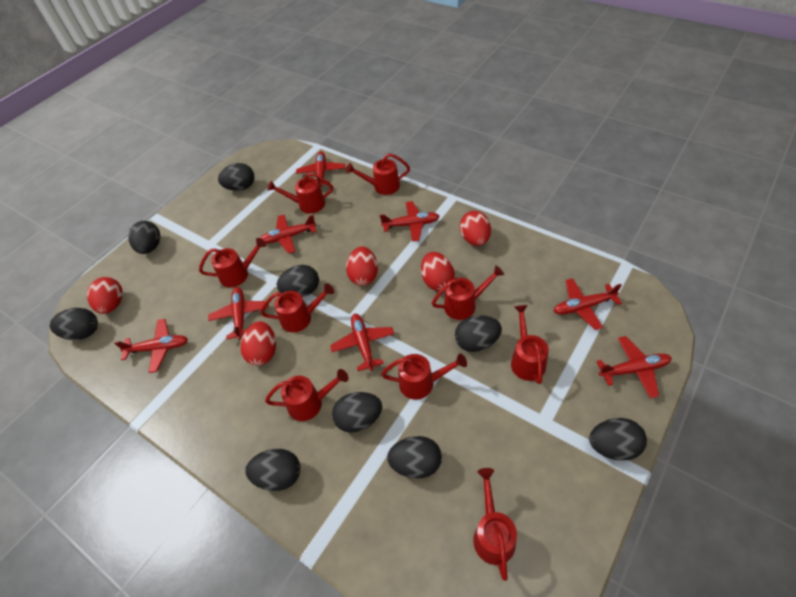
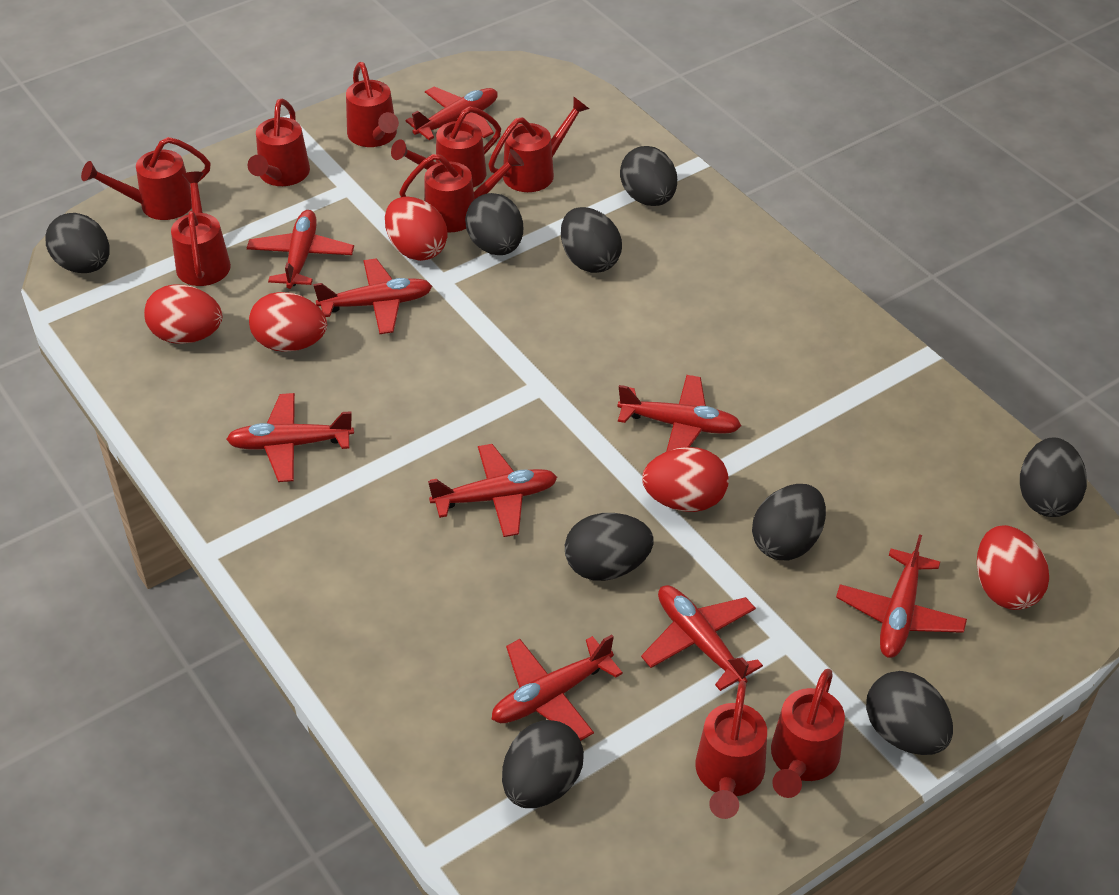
red plane: [114,319,188,373] [208,287,269,340] [260,215,316,254] [296,151,345,188] [330,314,394,371] [380,201,440,242] [554,278,622,330] [596,336,672,398] = 8 -> [226,393,354,482] [247,210,354,289] [313,258,432,334] [405,87,498,140] [428,444,557,537] [492,634,623,741] [617,375,741,452] [641,585,763,691] [836,534,967,658] = 9

